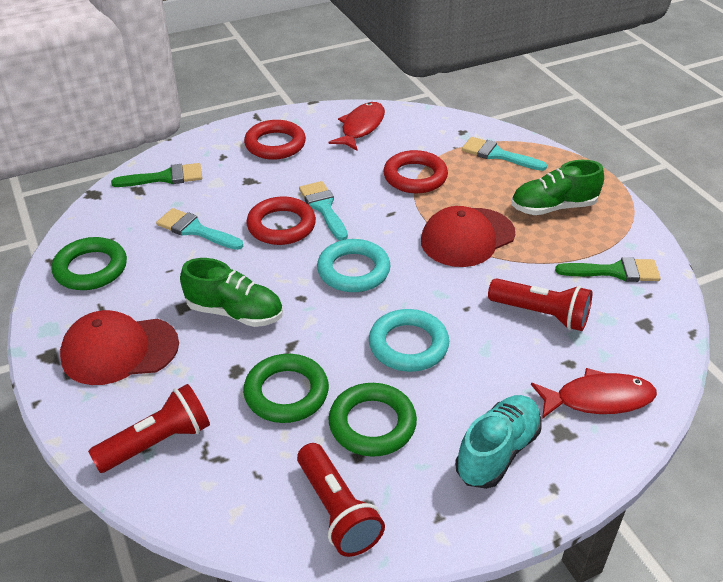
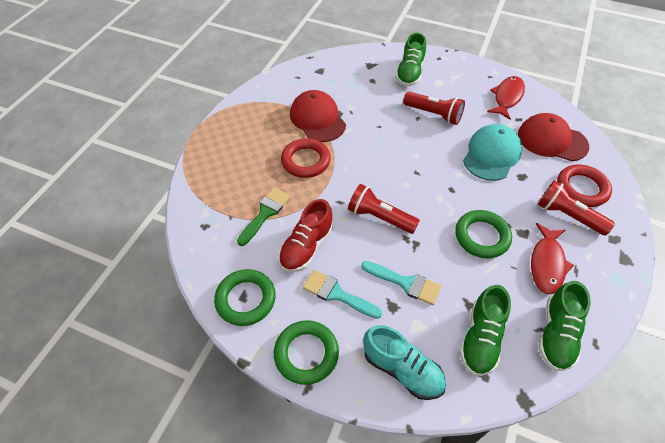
green brush: [111,163,202,187] [555,257,661,282] = 2 -> [237,188,290,246] = 1
green shoe: [180,258,283,327] [511,160,604,215] = 2 -> [395,33,426,86] [460,285,511,376] [538,281,591,371] = 3
red ring: [244,120,306,160] [246,196,316,245] [383,150,448,193] = 3 -> [281,138,331,178] [557,164,612,207] = 2
red shoe: none = 0 -> [278,199,333,272] = 1
turquoise brush: [156,208,243,250] [299,181,348,240] [462,137,547,171] = 3 -> [303,270,382,319] [361,261,441,305] = 2
turquoise cap: none = 0 -> [463,124,522,181] = 1
turquoise ring: [317,239,391,292] [369,309,449,372] = 2 -> none = 0

